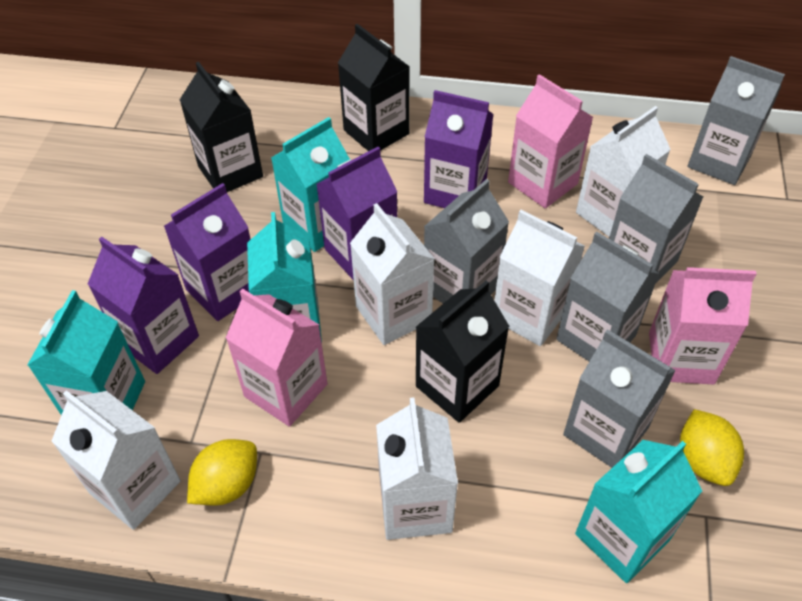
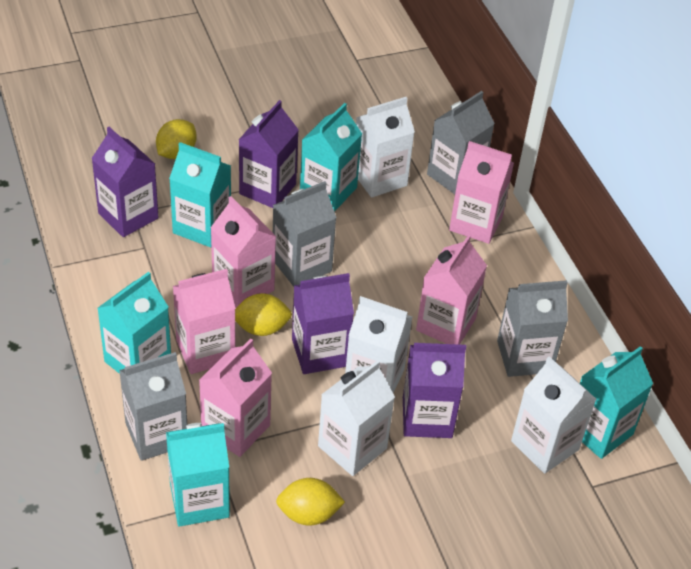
black carton: [180,62,263,192] [338,24,410,151] [416,281,509,423] = 3 -> none = 0
grey carton: [424,179,509,304] [556,232,660,361] [563,329,676,468] [609,154,703,283] [688,56,785,185] = 5 -> [119,352,187,461] [273,181,337,287] [427,91,495,194] [497,280,568,377] = 4
pink carton: [226,289,328,427] [508,74,593,209] [649,267,756,385] = 3 -> [173,269,236,374] [199,339,272,457] [211,196,276,308] [416,235,487,345] [449,141,514,244] = 5
turquoise carton: [27,290,145,415] [247,212,322,343] [271,117,350,252] [575,440,702,583] = 4 -> [97,272,171,374] [166,423,230,527] [169,142,231,247] [300,103,362,211] [580,346,653,459] = 5
white carton: [51,390,181,530] [350,203,435,345] [376,397,458,540] [494,210,585,346] [576,106,671,237] = 5 -> [318,360,395,476] [345,296,412,393] [356,97,415,198] [511,356,596,474] = 4
yellow lemon: [187,439,257,506] [680,409,744,486] = 2 -> [156,119,197,159] [235,293,292,336] [276,478,345,526] = 3

